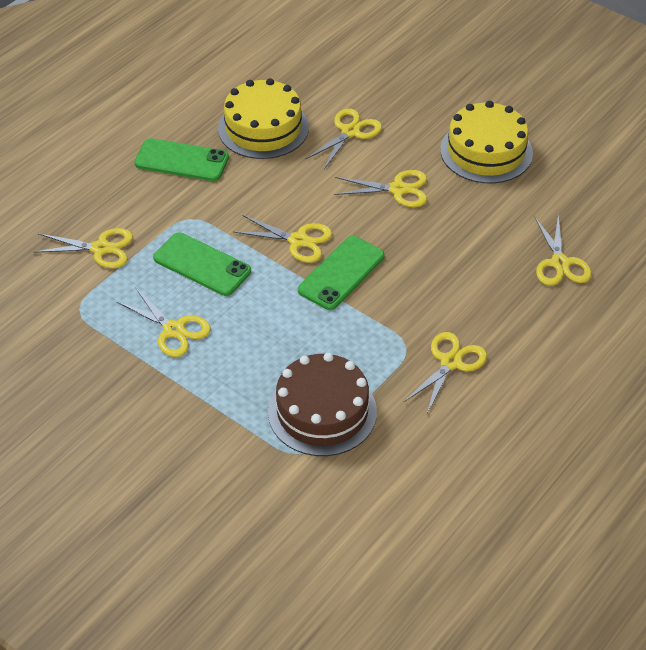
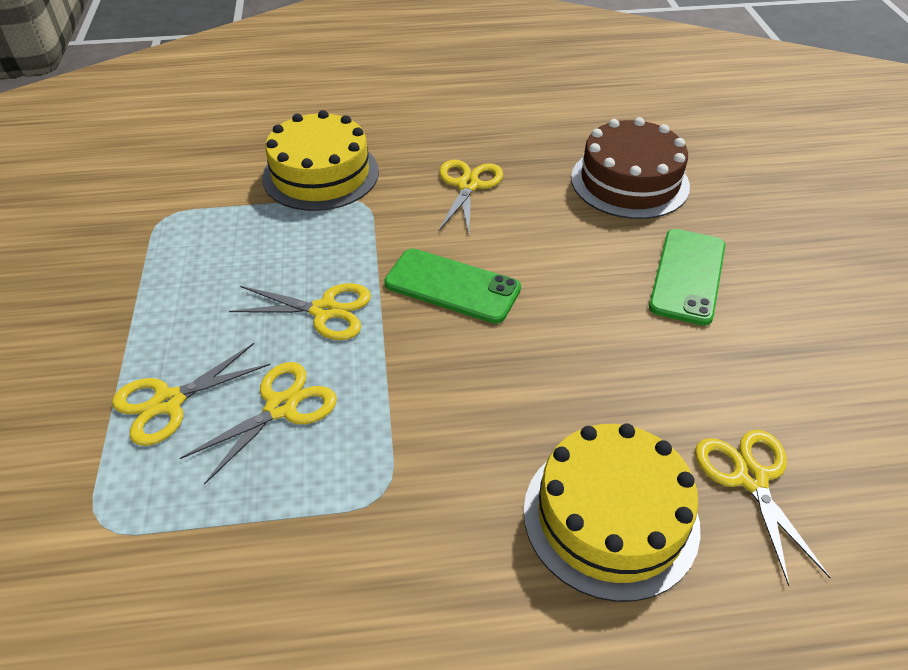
green phone: [135,138,229,181] [153,233,251,296] [298,236,385,310] = 3 -> [384,249,521,324] [649,229,725,326] = 2
yellow scissors: [33,228,133,268] [117,287,211,357] [234,215,332,263] [306,109,382,169] [334,170,427,207] [403,332,487,414] [535,215,592,286] = 7 -> [112,343,271,446] [180,362,337,485] [229,283,371,340] [438,160,503,234] [695,430,831,586] = 5

